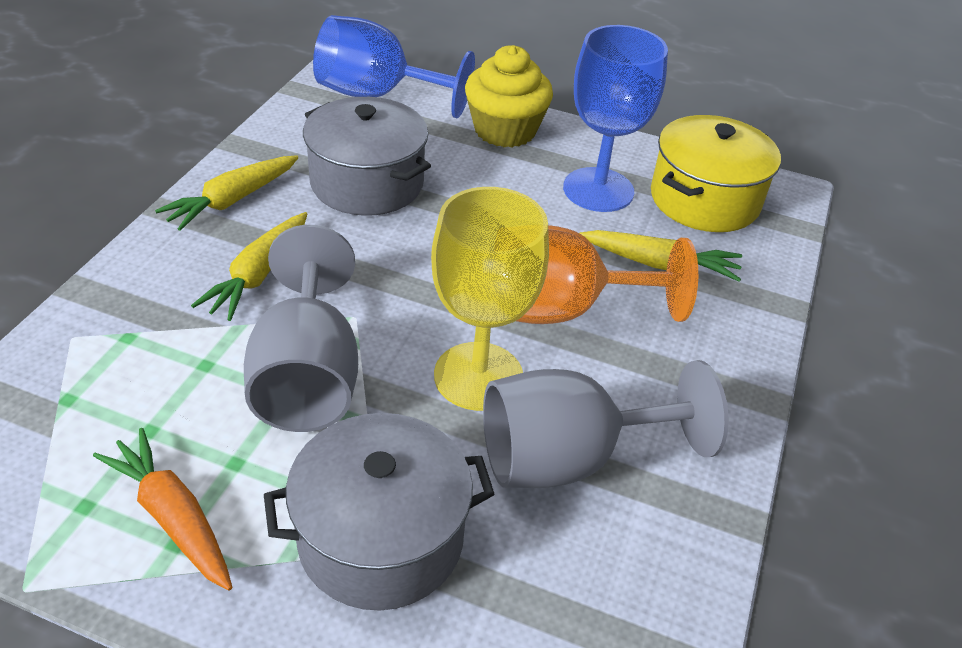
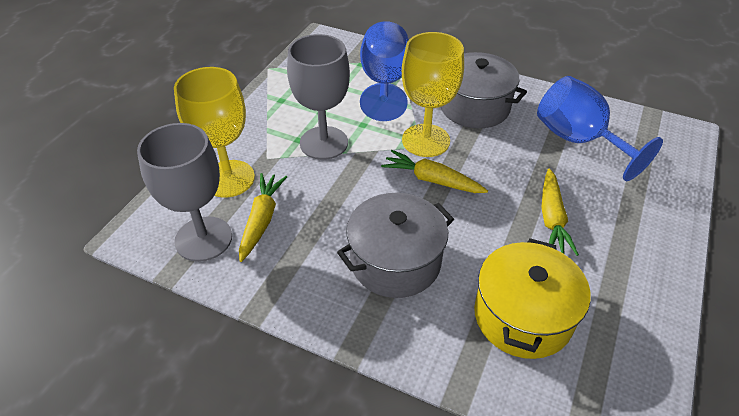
orange carrot: [93,428,232,591] = 1 -> none = 0
orange goblet: [516,225,698,324] = 1 -> none = 0
yellow cupcake: [465,45,553,147] = 1 -> none = 0
yellow goblet: [431,187,549,411] = 1 -> [174,67,255,198] [402,32,464,157] = 2

